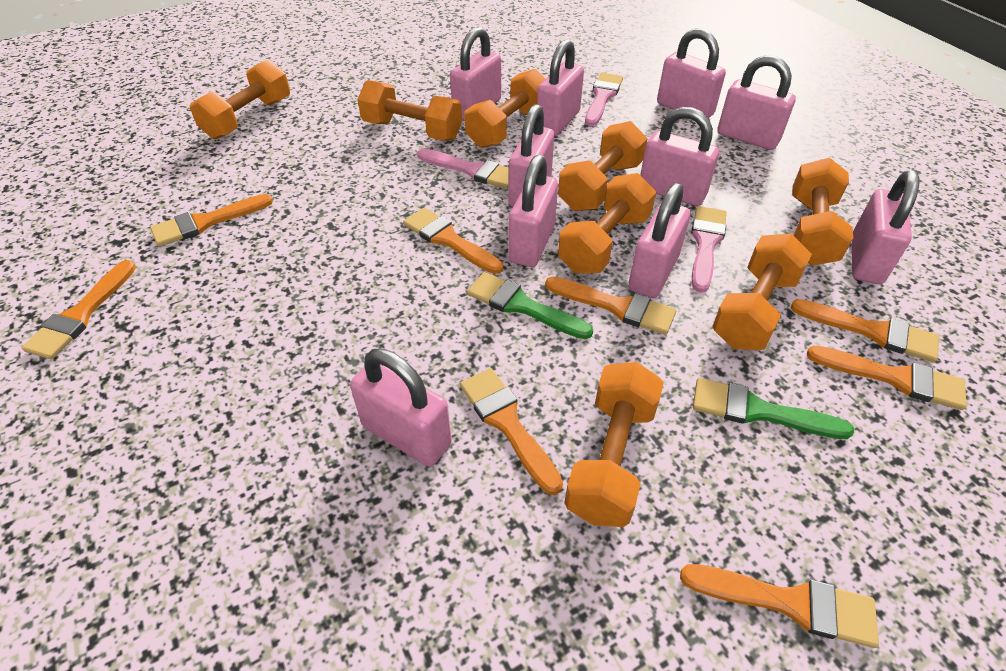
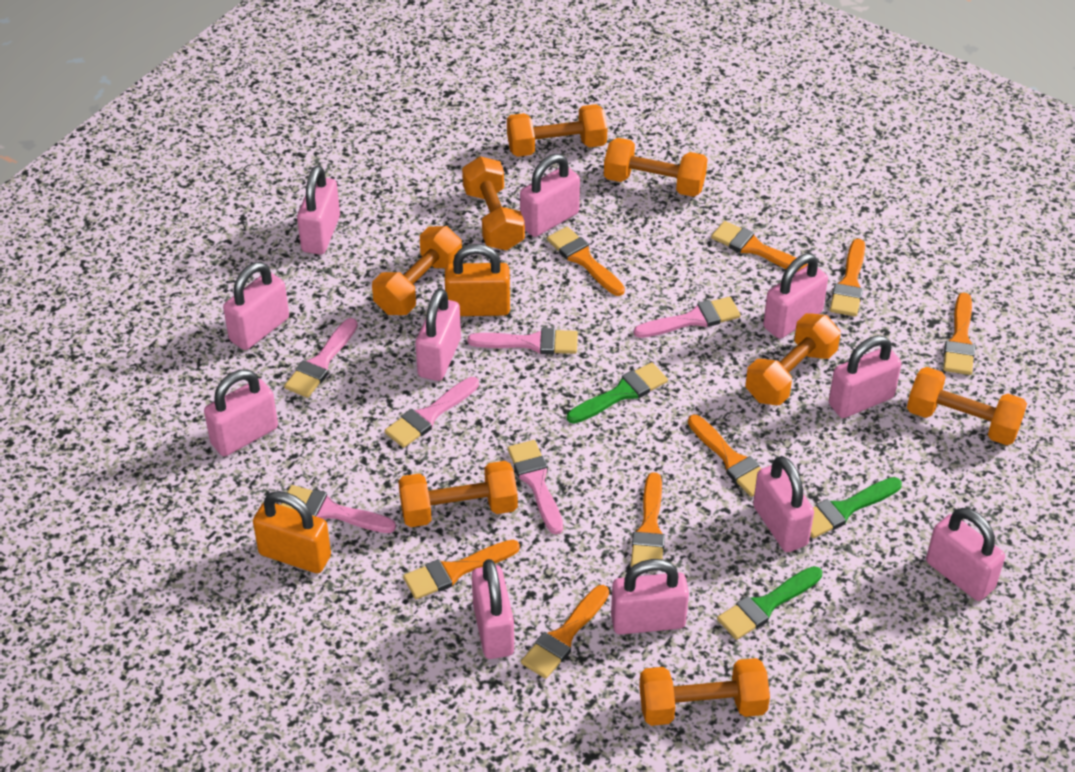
green brush: [467,272,593,339] [693,378,854,439] = 2 -> [567,362,668,424] [717,566,822,640] [810,477,902,538] = 3
orange padlock: none = 0 -> [253,491,331,573] [445,244,510,316] = 2
pink brush: [417,148,509,189] [585,73,623,126] [691,206,727,293] = 3 -> [281,485,396,533] [284,318,358,398] [385,377,479,448] [468,328,578,354] [508,440,563,534] [634,297,741,338] = 6
pink padlock: [350,349,452,467] [450,27,501,120] [508,104,554,207] [508,155,558,267] [537,39,584,136] [628,183,691,298] [640,107,719,206] [657,28,726,118] [717,55,796,150] [852,170,920,284] = 10 -> [204,370,278,456] [223,262,289,350] [297,165,340,255] [415,288,461,381] [472,559,514,659] [520,154,580,237] [611,559,689,635] [753,456,814,552] [763,253,828,339] [829,335,901,418] [926,508,1005,601] = 11

